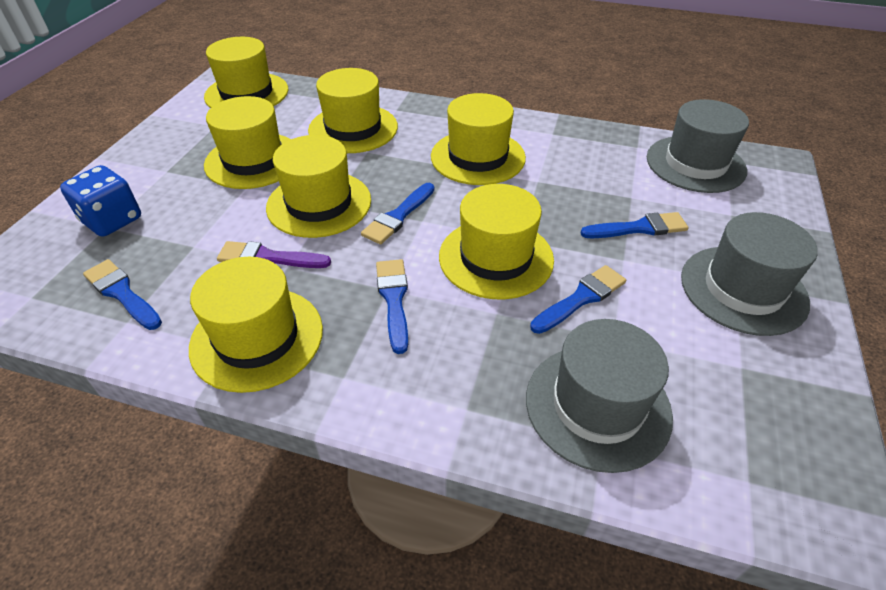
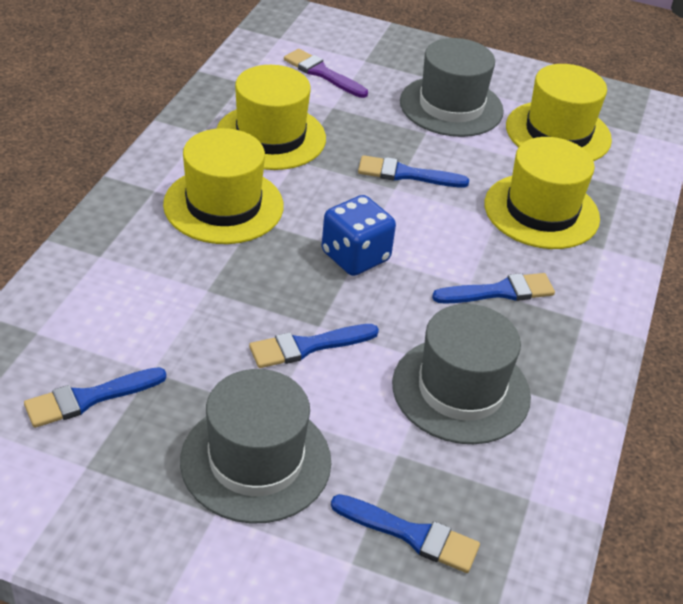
yellow hat: [189,257,323,393] [204,37,288,108] [204,96,291,189] [266,135,371,238] [308,68,398,153] [431,93,526,185] [439,184,554,299] = 7 -> [163,128,284,244] [216,65,326,170] [484,137,600,249] [506,64,612,161] = 4

